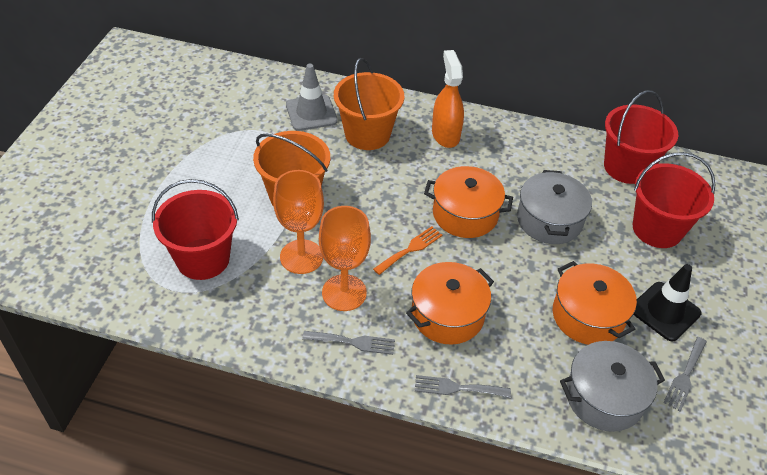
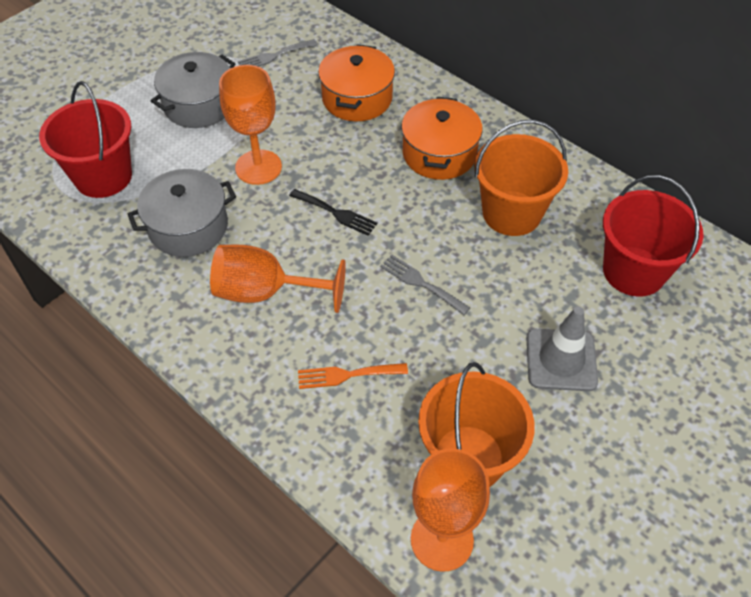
black fork: none = 0 -> [289,189,377,236] = 1
black traffic cone: [633,264,701,342] = 1 -> none = 0
grey fork: [302,331,395,355] [415,375,511,398] [663,337,707,412] = 3 -> [238,39,317,67] [380,255,470,315] = 2
orange goblet: [273,170,324,274] [319,206,371,311] = 2 -> [210,245,346,313] [219,65,282,185] [411,448,490,572] = 3
orange pot: [406,262,494,345] [424,166,513,238] [553,261,637,345] = 3 -> [318,44,395,121] [401,97,483,180] = 2
orange spray bottle: [432,50,464,148] = 1 -> none = 0
red bucket: [152,179,239,280] [604,90,678,184] [633,152,716,248] = 3 -> [39,81,132,198] [603,175,704,297] = 2

